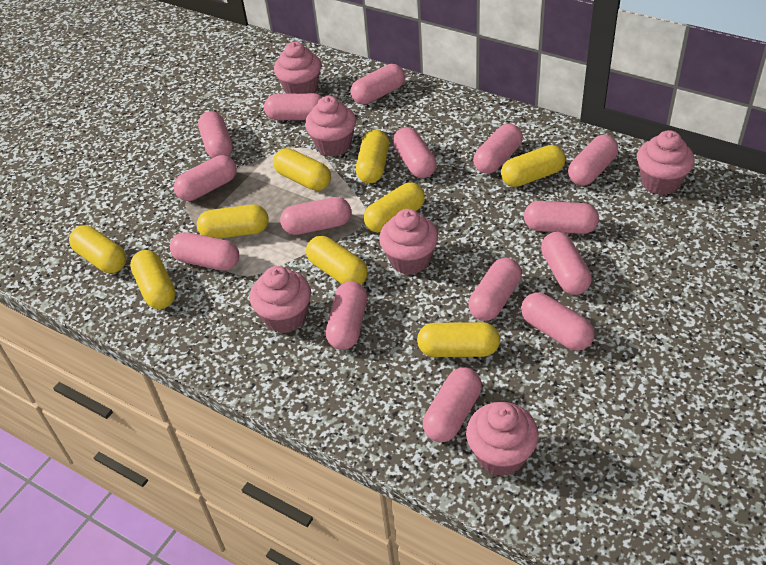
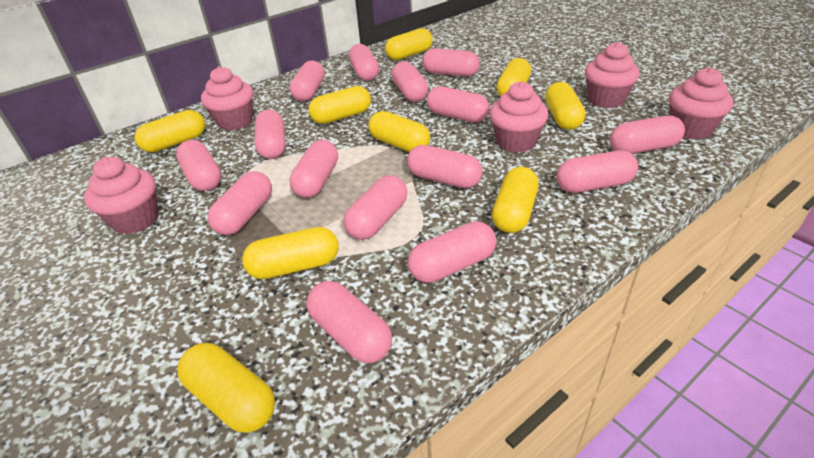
pink cupcake: [250,266,311,333] [274,42,321,94] [305,96,356,156] [379,209,438,275] [466,402,539,476] [637,130,695,195] = 6 -> [84,157,159,234] [201,66,253,130] [489,81,548,153] [585,42,640,108] [669,67,733,140] = 5

